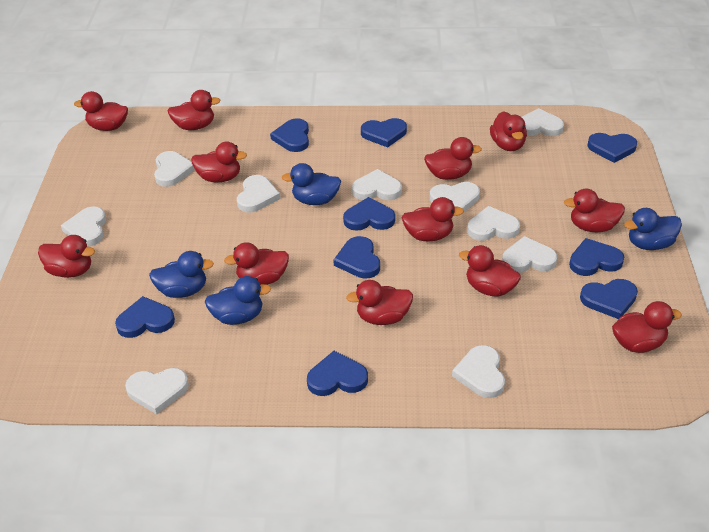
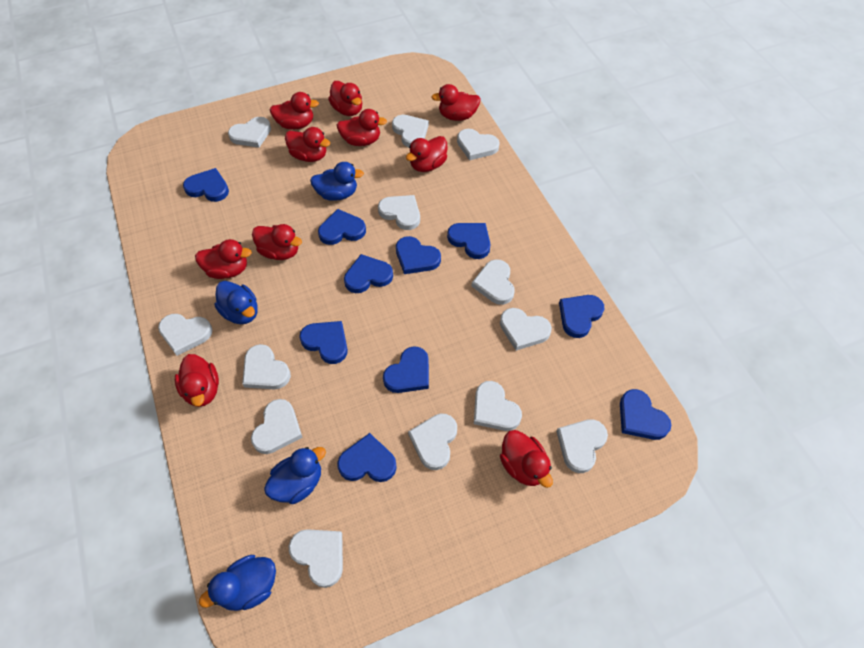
blue heart: [115,296,175,338] [270,118,309,152] [307,351,368,396] [333,236,380,279] [343,197,395,231] [361,118,407,148] [569,238,624,276] [580,279,638,319] [587,133,637,163] = 9 -> [183,168,229,202] [299,321,348,364] [318,209,366,245] [337,433,397,482] [344,254,393,293] [383,346,429,393] [396,236,441,274] [447,223,490,259] [559,295,604,338] [620,389,671,440] = 10
red duck: [38,235,95,278] [74,91,128,131] [168,90,221,130] [191,141,247,182] [224,242,289,285] [346,280,413,325] [402,197,464,241] [424,137,482,180] [459,245,521,297] [490,111,527,151] [564,188,625,232] [612,301,682,353] = 12 -> [175,354,219,407] [195,239,252,279] [252,224,302,260] [269,92,319,130] [285,127,330,162] [328,81,362,116] [337,109,387,146] [406,136,448,172] [431,84,481,121] [500,430,553,488] = 10
white heart: [61,206,106,247] [125,368,189,415] [154,151,195,187] [237,175,281,213] [352,169,402,200] [430,182,480,215] [452,345,505,398] [467,206,520,241] [502,236,557,273] [522,108,564,136] = 10 -> [158,314,212,356] [228,117,271,148] [242,344,291,390] [251,399,303,454] [288,529,343,588] [378,195,420,230] [392,115,429,147] [408,413,457,470] [457,129,500,160] [472,259,515,305] [474,381,522,431] [500,308,552,351] [556,419,608,473] = 13

